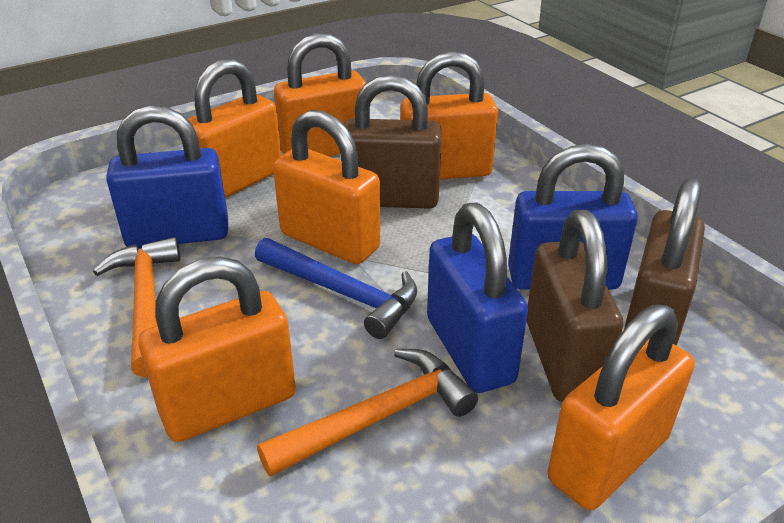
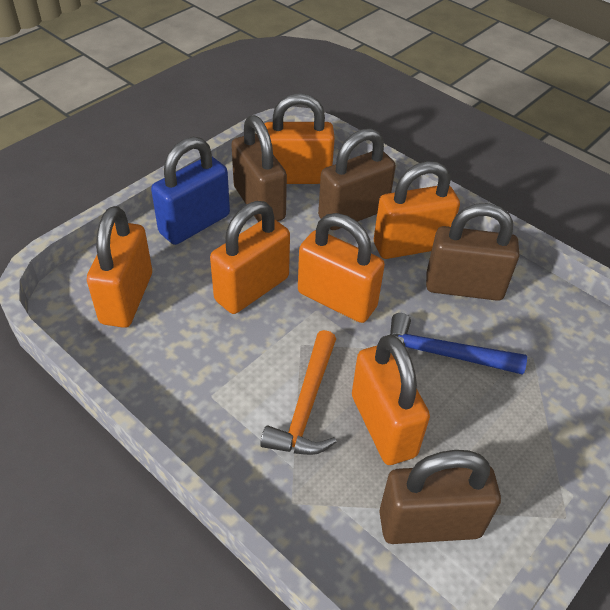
blue padlock: [106,105,228,248] [427,202,528,393] [508,144,638,290] = 3 -> [151,137,230,245] = 1
brown padlock: [341,74,442,209] [527,210,623,402] [624,178,705,346] = 3 -> [231,115,287,222] [318,128,396,230] [379,450,501,544] [426,203,519,301] = 4
orange hammer: [93,237,180,377] [257,349,478,477] = 2 -> [260,330,337,455] = 1

